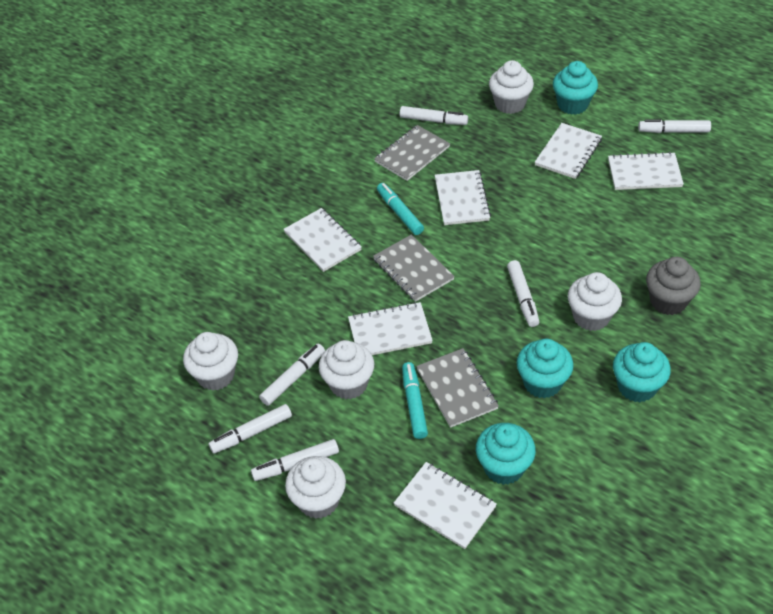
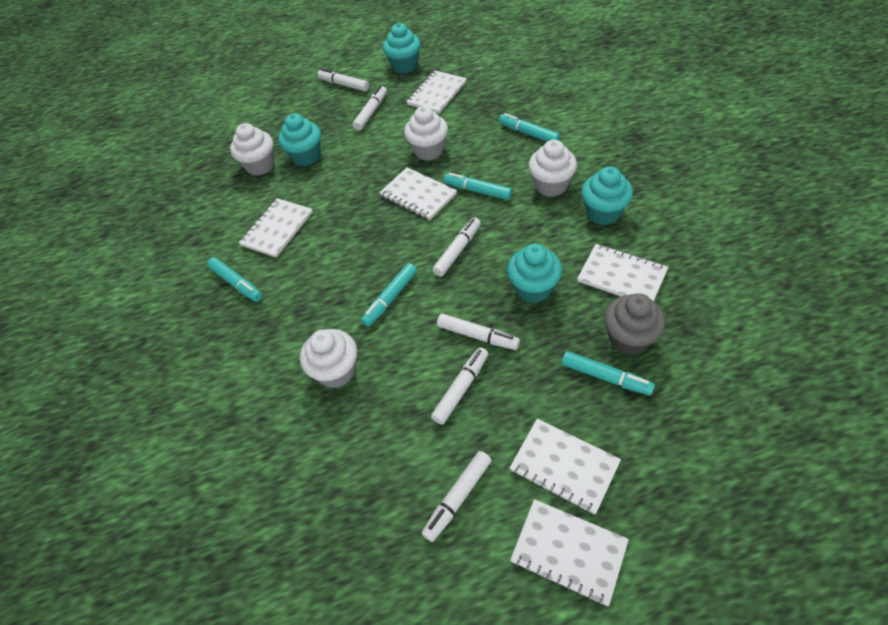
grey notebook: [373,234,455,302] [374,125,450,181] [416,348,499,428] = 3 -> none = 0
turquoise marker: [377,183,424,235] [402,362,428,439] = 2 -> [207,257,262,302] [361,263,417,327] [444,173,512,200] [499,113,560,141] [562,351,655,396] = 5
white cupcake: [183,332,238,391] [285,456,346,519] [319,340,374,399] [489,60,534,114] [568,272,622,331] = 5 -> [230,123,274,176] [300,329,357,388] [404,106,448,161] [528,140,577,197] = 4

